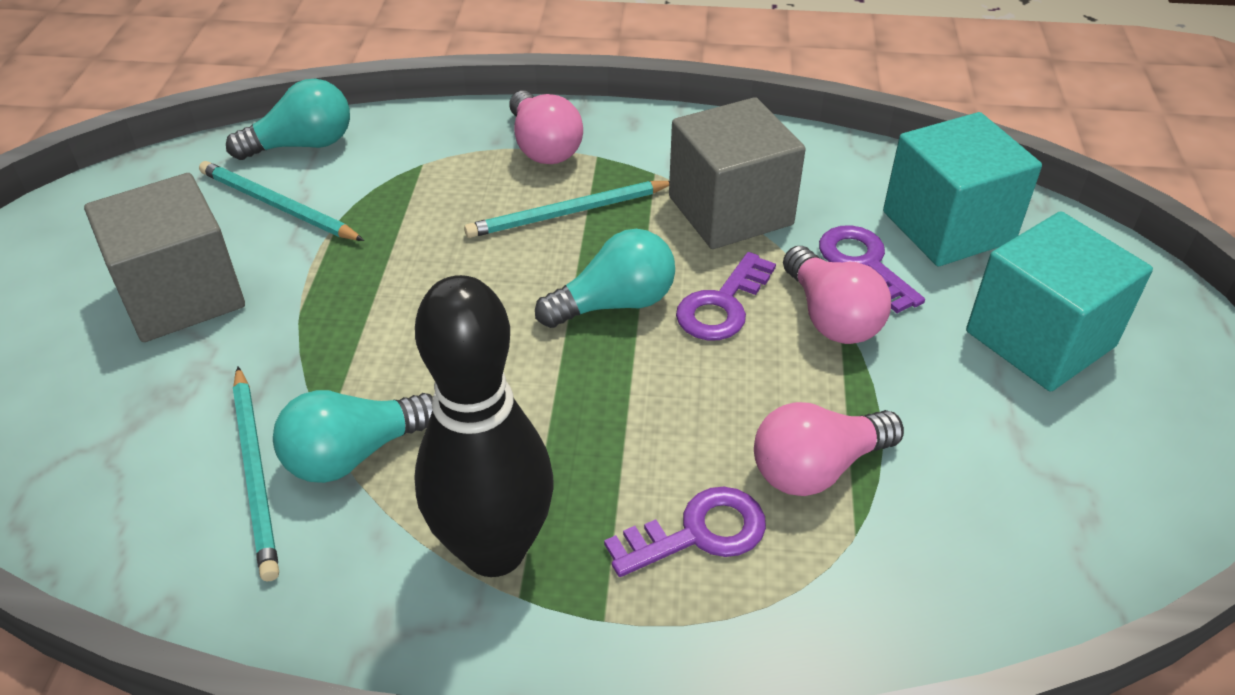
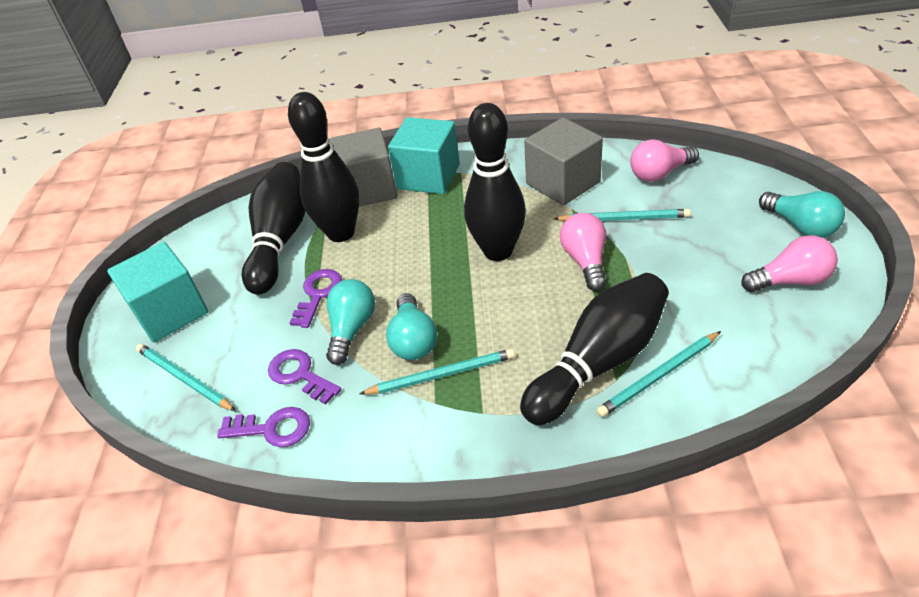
black bowling pin: [414,275,554,577] = 1 -> [241,162,306,295] [288,92,359,242] [464,103,526,261] [520,273,669,425] = 4
turquoise pencil: [199,161,364,241] [233,366,279,581] [464,181,669,238] = 3 -> [136,344,236,411] [360,349,515,395] [554,209,691,221] [596,331,721,417] = 4

